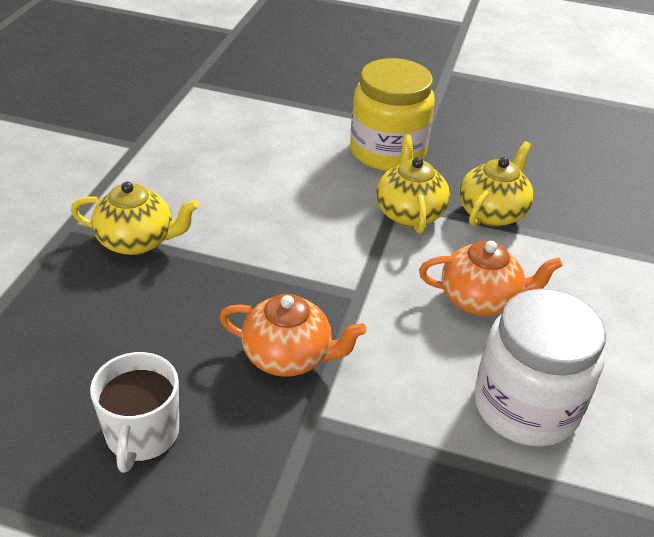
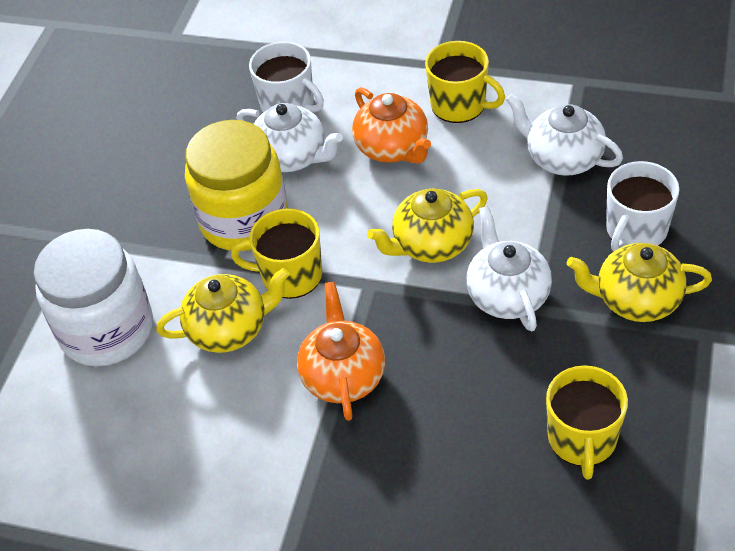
white mug: [90,352,179,473] = 1 -> [249,42,324,113] [606,161,679,251] = 2
white teapot: none = 0 -> [237,103,343,172] [466,206,552,331] [506,94,623,176] = 3
yellow mug: none = 0 -> [231,208,322,299] [425,41,505,123] [546,365,628,480] = 3

